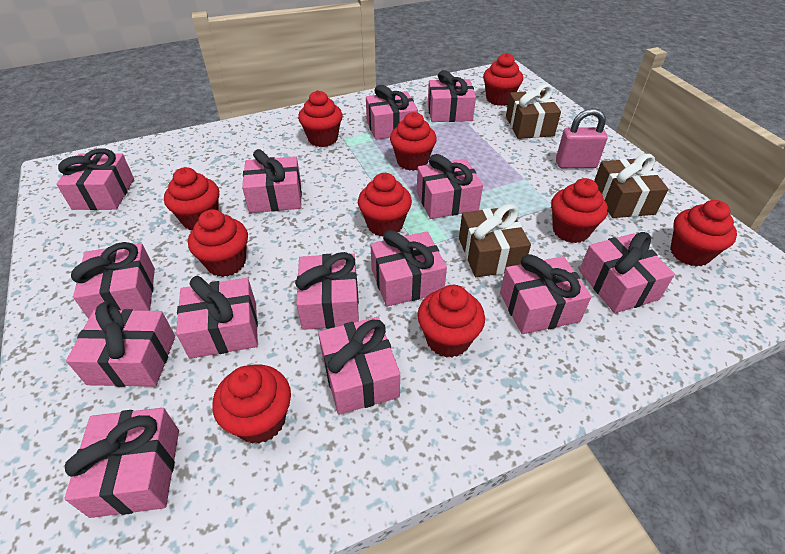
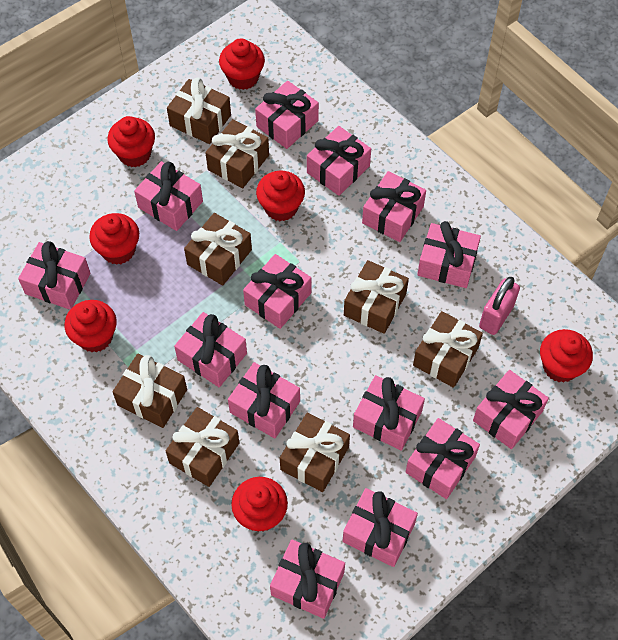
brown gift: [459,204,531,277] [506,84,561,139] [594,154,668,218] = 3 -> [113,354,187,428] [166,407,239,487] [167,77,231,144] [184,213,252,286] [205,119,269,188] [280,413,350,492] [344,260,409,334] [413,311,483,388] = 8
red cupcake: [164,167,219,230] [188,209,248,277] [212,365,291,444] [298,90,343,147] [358,173,412,237] [390,112,437,171] [417,285,485,358] [483,53,523,106] [551,178,608,243] [670,200,737,267] = 10 -> [64,300,117,352] [89,213,139,265] [107,116,155,167] [219,39,265,90] [231,477,288,532] [256,170,305,221] [540,329,593,383] = 7

